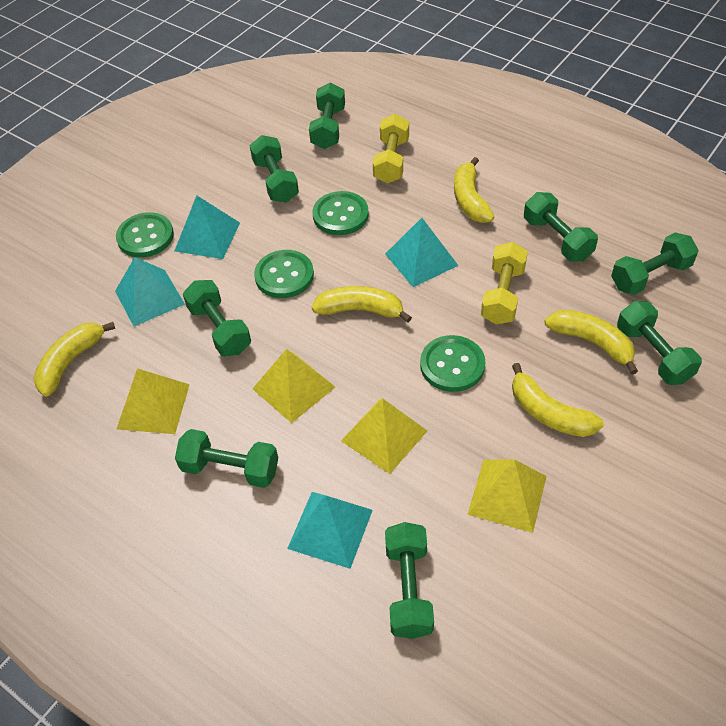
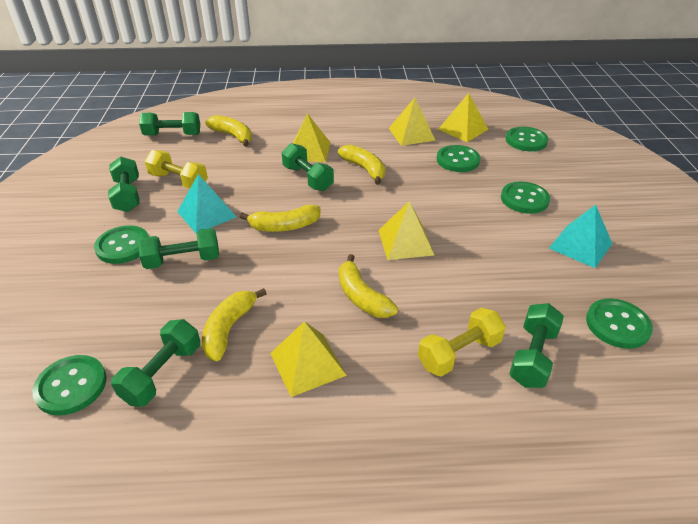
green button: [116,212,174,258] [254,250,314,298] [312,191,369,235] [420,335,485,392] = 4 -> [32,355,107,416] [94,225,149,264] [437,145,480,172] [501,182,550,214] [506,127,548,151] [586,298,653,349] = 6
green dumbbell: [175,429,278,488] [183,280,251,356] [250,135,299,203] [309,83,345,149] [385,522,434,639] [524,192,598,261] [611,232,699,295] [617,301,702,385] = 8 -> [108,156,140,212] [111,319,200,407] [138,228,219,269] [139,112,200,136] [282,143,334,191] [509,303,564,388] = 6
turquoise pyramid: [115,257,185,326] [175,195,240,259] [287,492,373,569] [385,218,459,287] = 4 -> [177,174,237,234] [549,204,612,268] = 2
yellow pyramid: [117,368,190,434] [252,349,335,423] [341,398,427,474] [467,459,547,533] = 4 -> [270,321,347,397] [293,113,331,162] [378,201,434,260] [389,98,436,146] [438,93,489,142] = 5

